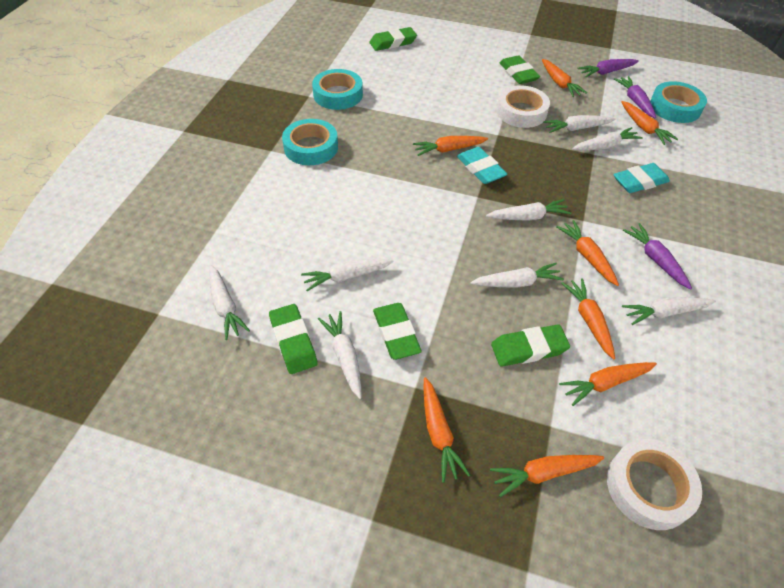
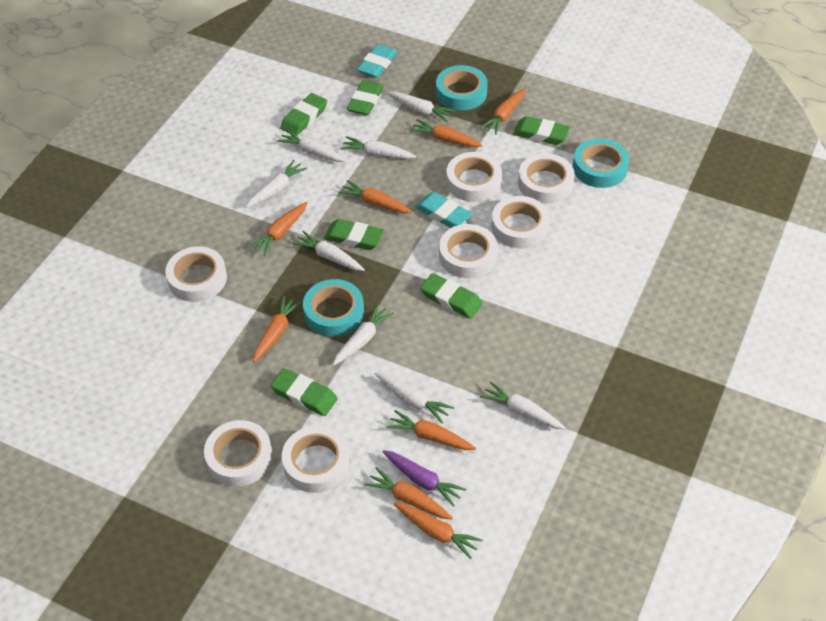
green eraser: [269,304,318,374] [369,27,417,51] [373,303,422,360] [491,324,570,367] [500,56,540,84] = 5 -> [271,368,338,416] [280,93,327,136] [324,219,384,250] [347,80,384,115] [420,273,483,319] [513,116,570,145] = 6
purple carrot: [577,59,639,77] [614,76,656,118] [623,223,692,289] = 3 -> [382,450,466,507] = 1
white tape: [496,85,550,128] [607,439,702,530] = 2 -> [165,246,227,302] [204,420,273,487] [282,426,349,493] [439,224,497,278] [446,152,502,202] [491,196,549,248] [518,153,575,204] = 7

